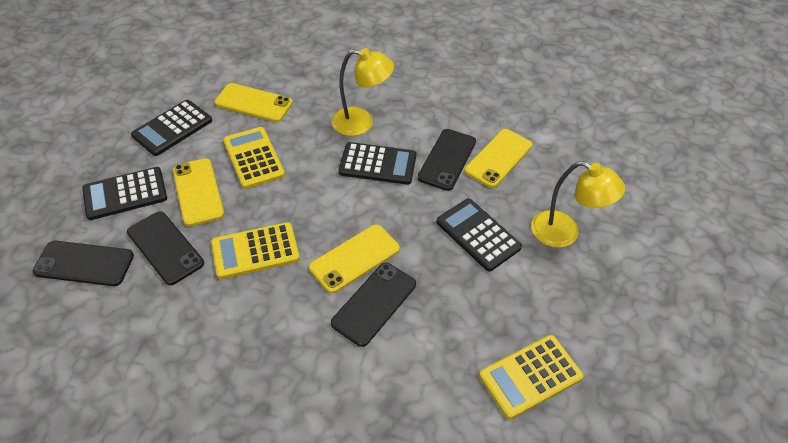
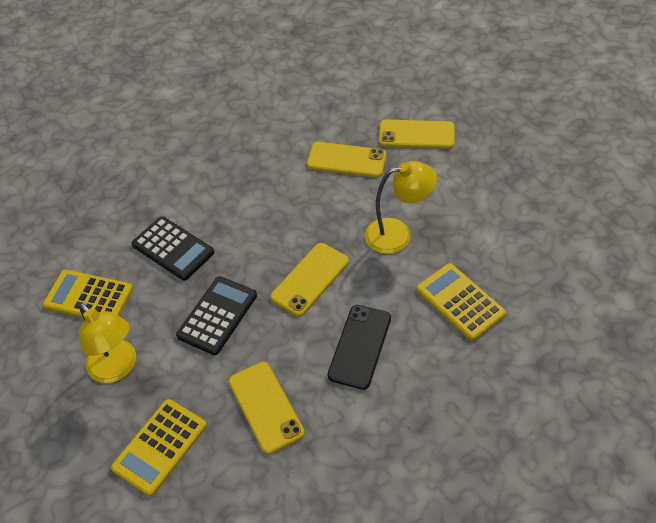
black calculator: [82,167,167,220] [131,100,212,156] [339,142,416,185] [437,199,522,271] = 4 -> [132,216,214,281] [176,276,257,355] = 2
black phone: [33,241,134,286] [127,211,204,285] [331,263,416,347] [418,129,476,191] = 4 -> [328,305,391,390] = 1

